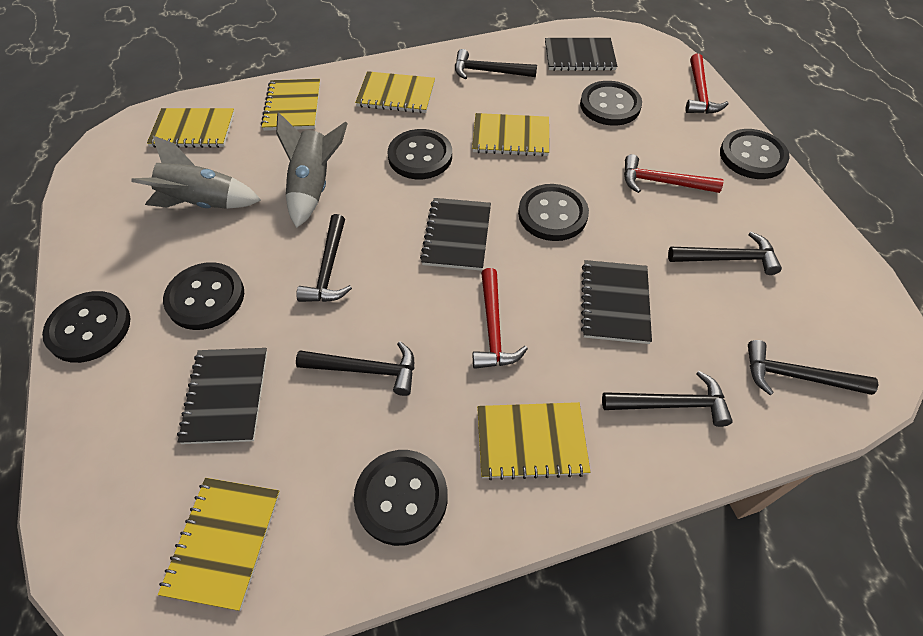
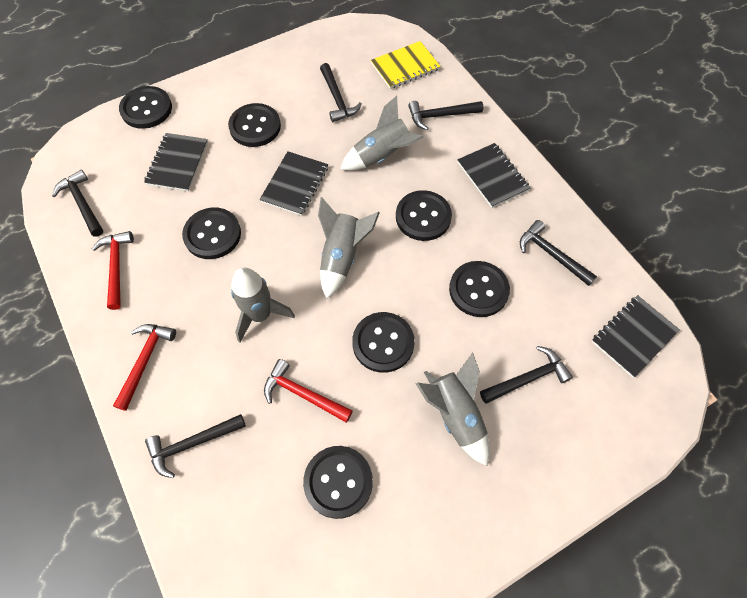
grey rocket: [131,135,261,209] [276,112,348,228] = 2 -> [231,267,295,342] [318,197,380,299] [340,96,424,171] [415,353,490,466] = 4
yellow notebook: [147,108,235,148] [158,478,280,611] [261,79,320,131] [355,71,435,113] [472,113,549,156] [477,402,590,480] = 6 -> [371,41,441,89] = 1

